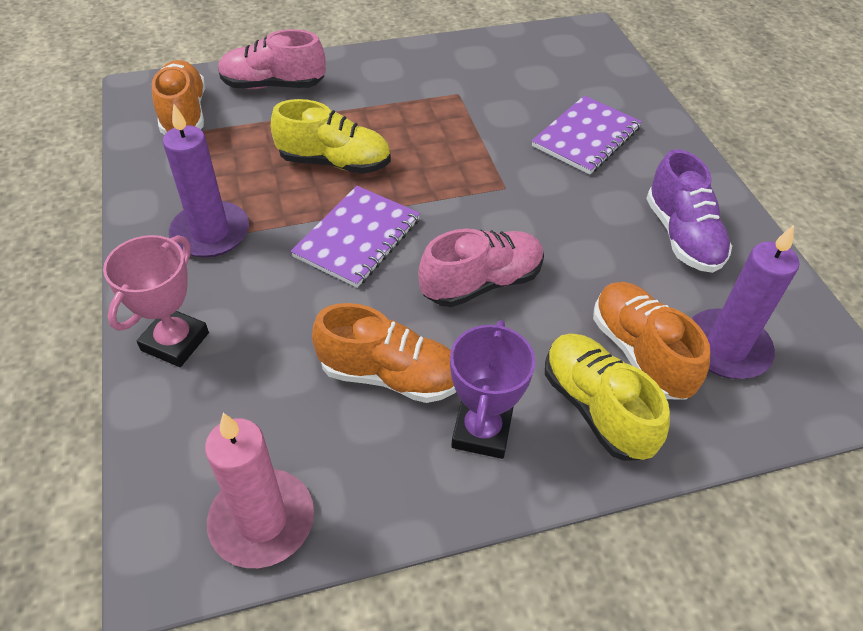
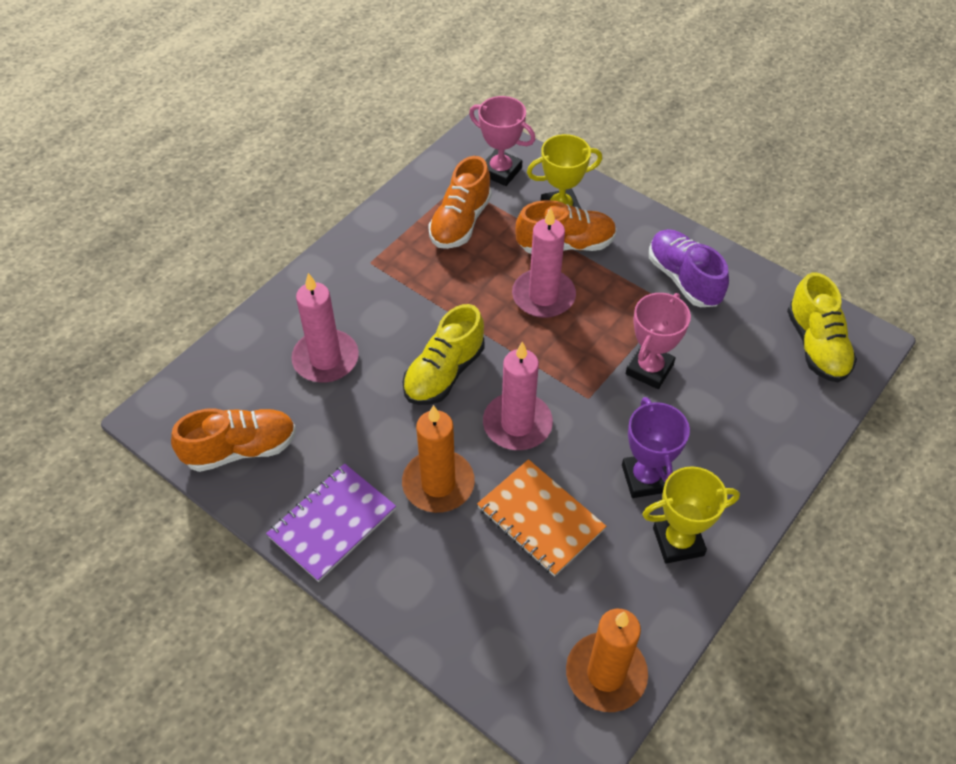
orange candle: none = 0 -> [402,405,475,513] [566,609,648,712] = 2
orange notebook: none = 0 -> [477,459,606,577] = 1
pink candle: [205,413,314,568] = 1 -> [291,273,359,383] [483,342,553,450] [512,208,576,318] = 3
pink shoe: [218,29,326,89] [418,229,544,307] = 2 -> none = 0
pink trophy: [103,235,209,367] = 1 -> [469,96,536,186] [626,293,691,389] = 2
purple candle: [163,104,249,258] [691,225,799,379] = 2 -> none = 0
purple notebook: [291,186,420,288] [532,95,642,174] = 2 -> [266,463,396,582] = 1
yellow trophy: none = 0 -> [527,134,602,210] [642,466,740,564] = 2

